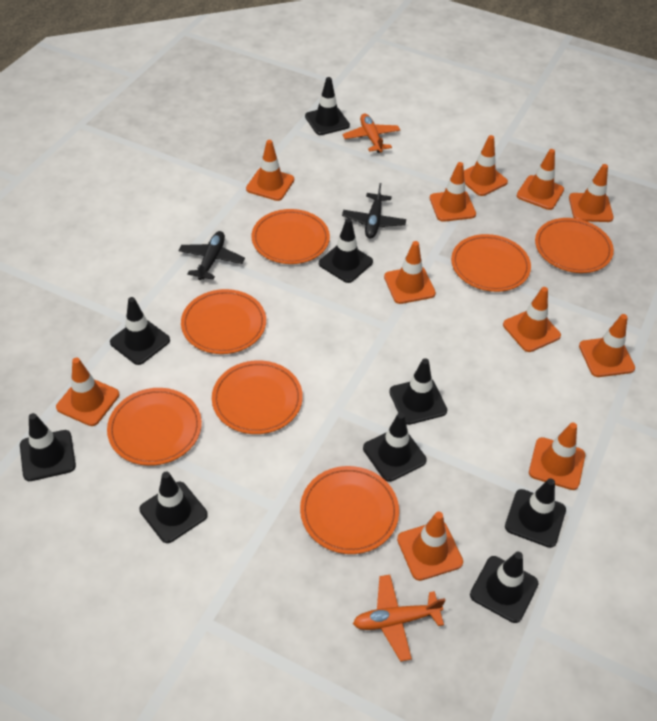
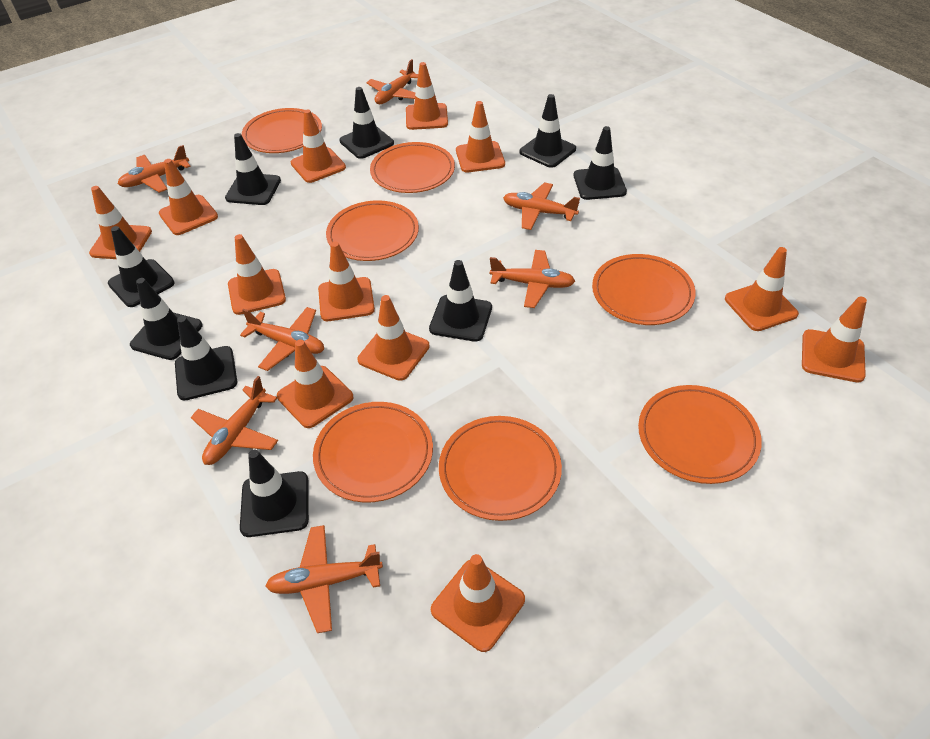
black plane: [178,231,245,280] [342,183,406,239] = 2 -> none = 0
orange plane: [342,113,400,153] [353,575,445,662] = 2 -> [118,145,191,193] [191,376,278,465] [240,307,324,371] [265,525,383,633] [366,59,418,104] [490,250,575,308] [503,182,580,230] = 7
orange traffic cone: [56,358,119,426] [246,140,294,201] [384,241,436,304] [397,512,463,581] [430,162,476,222] [464,135,508,196] [503,287,561,352] [517,149,564,210] [529,422,585,490] [569,164,614,222] [579,314,635,377] = 11 -> [89,186,152,259] [159,159,218,235] [228,234,286,315] [277,339,353,428] [291,109,346,183] [318,241,375,321] [357,295,430,381] [406,62,448,130] [431,554,525,652] [456,101,505,172] [725,247,799,331] [802,296,867,383] = 12

